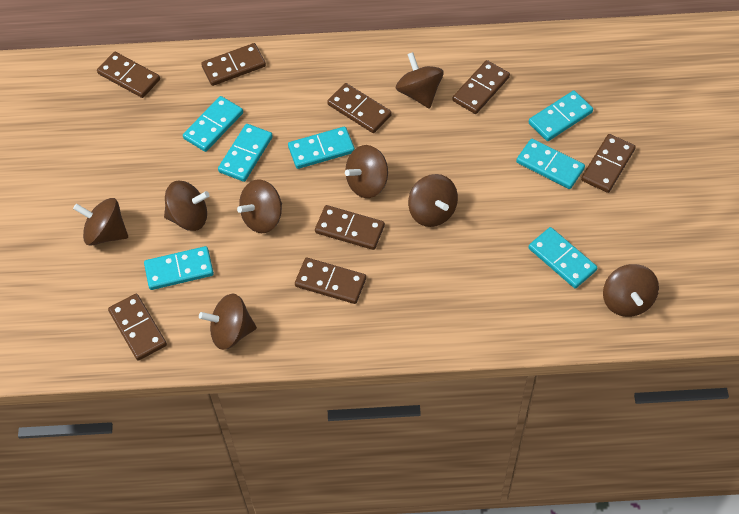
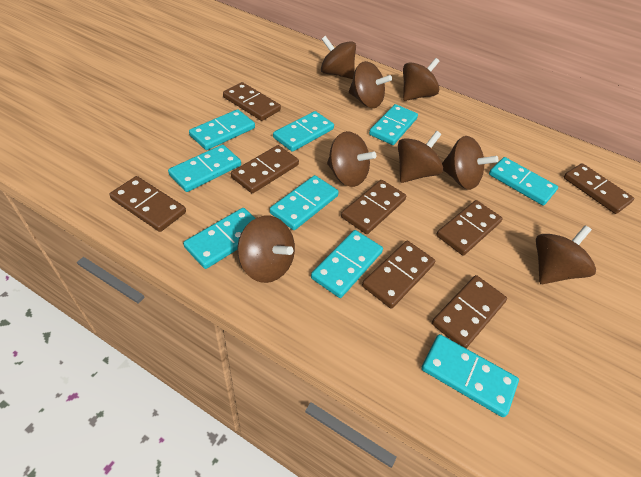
turquoise domino: [144,246,214,290] [183,96,243,152] [218,124,273,182] [288,127,355,169] [516,139,585,189] [529,90,593,141] [529,227,597,288] = 7 -> [168,145,241,192] [183,208,256,269] [189,109,255,150] [270,175,339,230] [273,111,334,152] [311,230,383,298] [369,104,418,145] [421,334,519,417] [489,157,558,205] = 9

